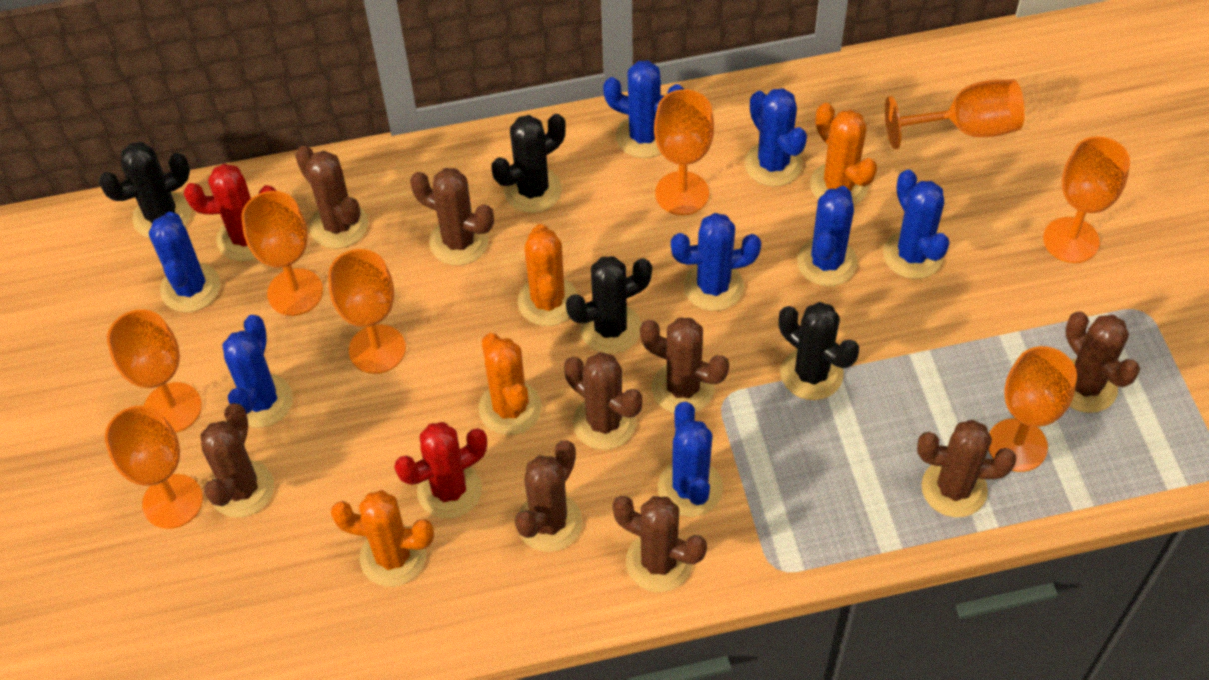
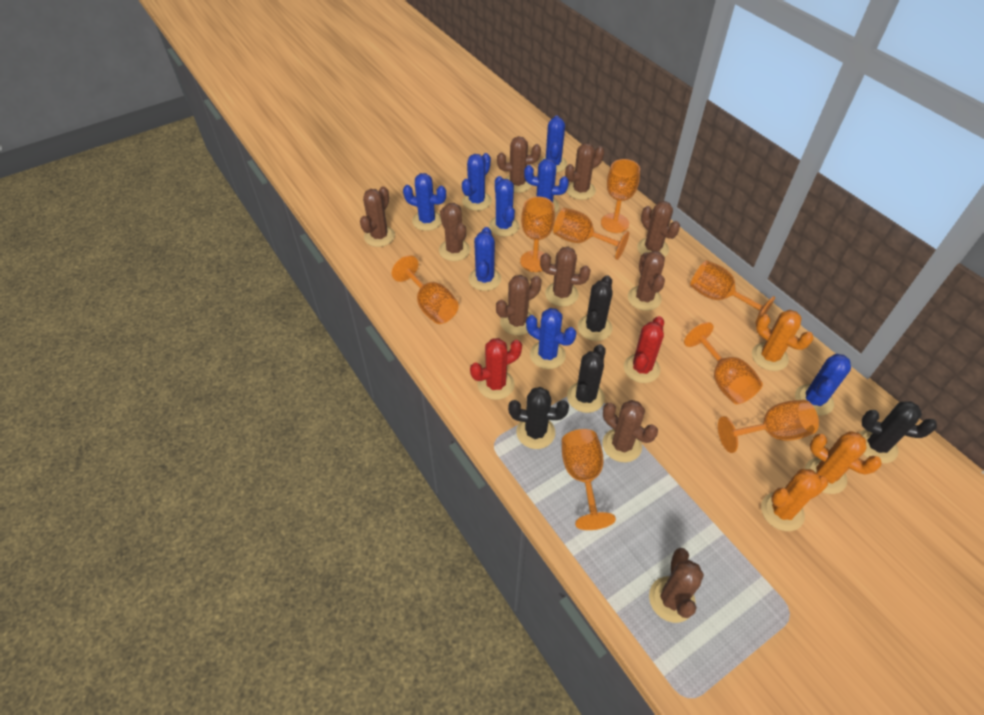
brown cactus: [200,403,274,518] [295,146,368,249] [410,168,494,265] [515,440,583,552] [564,352,642,450] [612,496,707,592] [640,318,729,413] [917,420,1016,517] [1066,312,1140,413] = 9 -> [360,186,395,247] [439,203,470,261] [496,275,541,335] [497,136,541,193] [540,247,591,307] [565,143,604,200] [603,400,658,462] [628,251,665,311] [637,201,680,257] [649,548,704,623] = 10
orange cactus: [331,490,434,587] [479,333,542,435] [518,224,577,326] [810,103,877,206] = 4 -> [752,310,813,371] [761,469,828,531] [805,431,882,494] = 3

